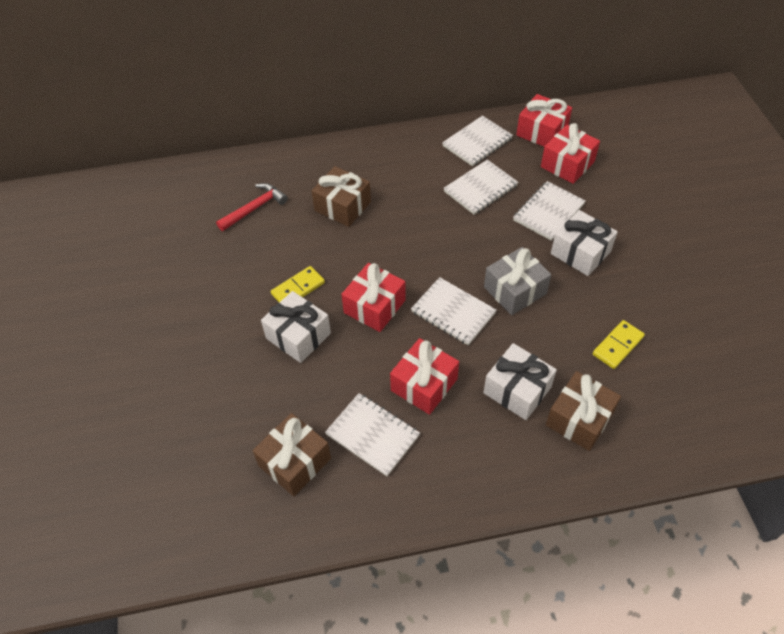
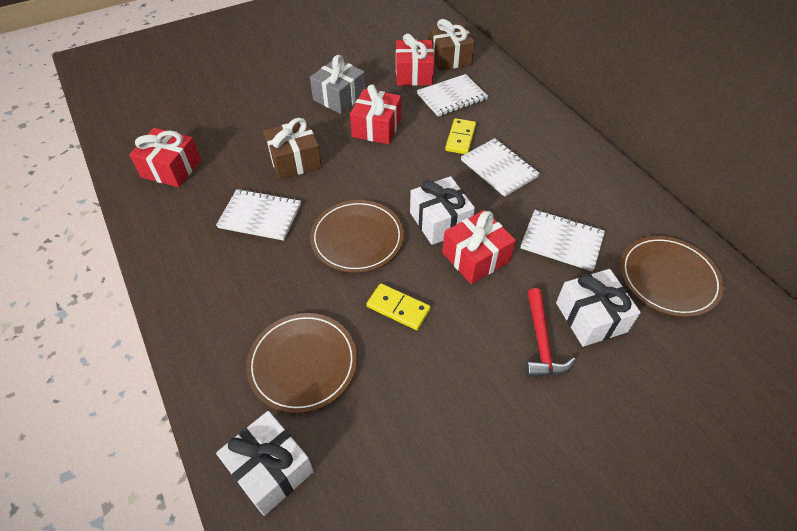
brown gift: [253,413,331,496] [312,166,371,227] [546,371,621,451] = 3 -> [263,118,322,180] [429,19,475,71] = 2
brown plate: none = 0 -> [246,313,357,413] [310,200,404,273] [620,236,724,317] = 3
white notebook: [325,393,420,476] [411,277,497,345] [442,115,513,166] [443,159,518,215] [513,181,586,241] = 5 -> [216,189,301,241] [417,74,488,117] [461,138,540,197] [521,210,605,272] = 4

